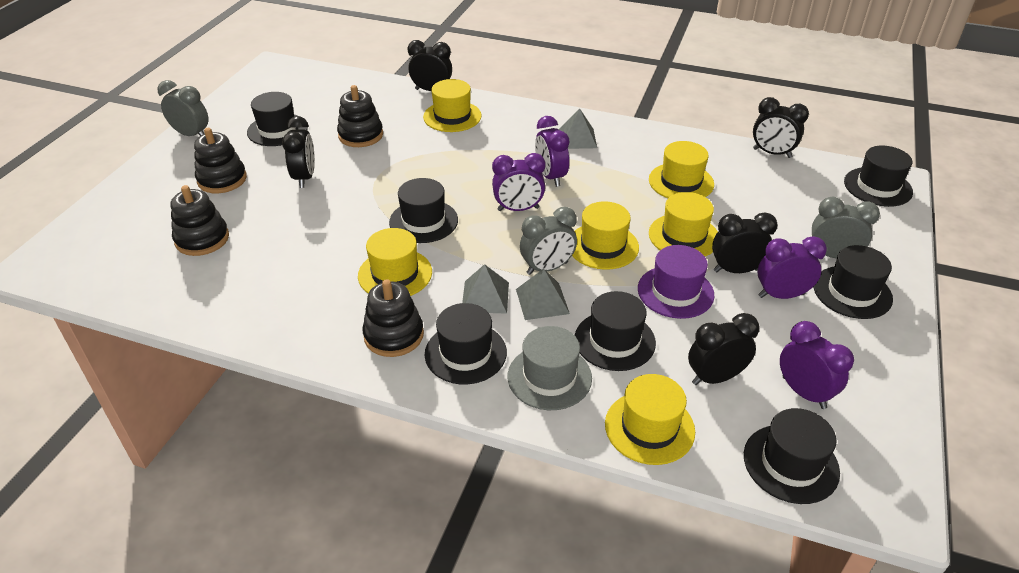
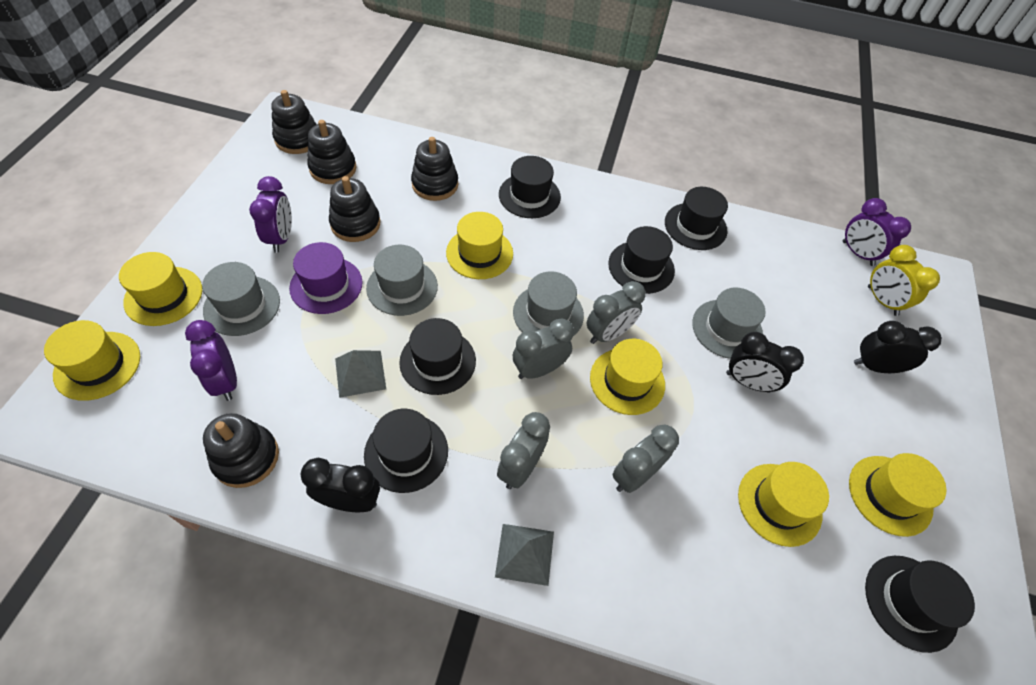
black clock: [282,116,315,188] [408,40,452,91] [688,313,760,385] [712,213,778,273] [753,97,809,158] = 5 -> [300,458,380,512] [726,332,804,393] [854,321,942,373] = 3
black hat: [247,92,308,146] [389,178,458,243] [425,303,507,384] [575,291,656,371] [744,408,840,504] [813,245,893,319] [844,145,913,207] = 7 -> [364,409,448,493] [399,318,476,395] [499,156,561,218] [608,226,675,294] [665,187,728,250] [865,556,975,653] = 6
black stacking toy: [171,185,229,256] [194,128,247,193] [337,85,383,147] [362,279,424,357] = 4 -> [203,413,279,488] [271,90,317,154] [307,120,356,184] [329,176,380,242] [411,137,458,201] = 5
grey clock: [157,80,209,136] [520,207,577,275] [812,197,880,258] = 3 -> [497,412,550,489] [513,318,574,379] [586,281,646,344] [612,424,679,493] = 4
grey hat: [508,326,592,410] = 1 -> [202,262,280,336] [366,245,438,316] [513,271,584,335] [692,288,766,359] = 4
grey pyramid: [462,264,509,314] [516,269,570,320] [559,108,597,149] = 3 -> [335,350,386,398] [495,524,554,586] = 2
purple clock: [492,153,545,211] [535,116,570,187] [758,236,827,299] [780,321,854,409] = 4 -> [185,320,237,401] [249,176,292,253] [843,198,911,266] = 3
yellow clock: none = 0 -> [868,245,940,316] = 1

